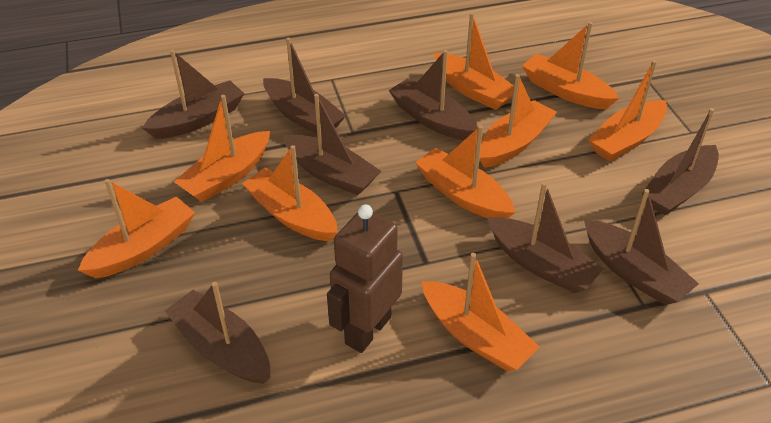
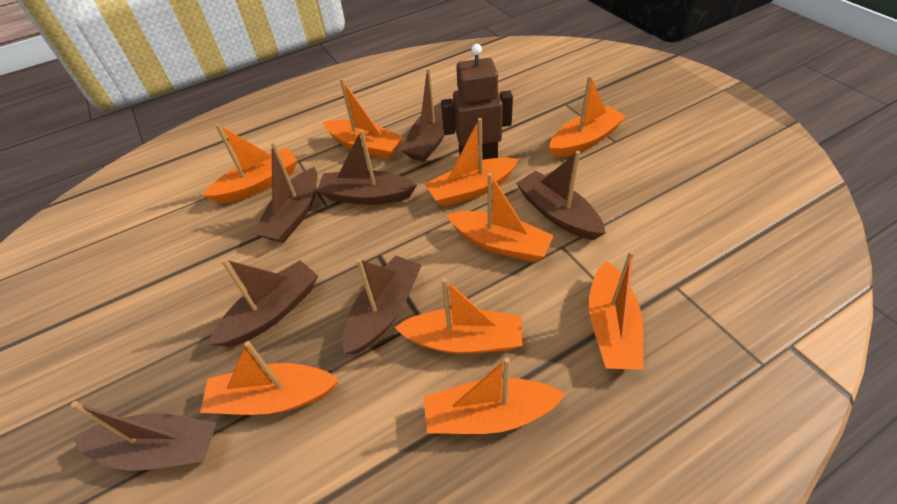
brown boat: [142,50,244,139] [165,282,270,384] [263,38,346,134] [283,94,381,195] [389,50,478,140] [487,182,604,293] [584,189,699,305] [642,108,719,215] = 8 -> [71,401,216,471] [208,258,318,347] [253,142,317,243] [317,130,417,205] [343,255,422,354] [401,68,445,162] [516,151,605,240] = 7

